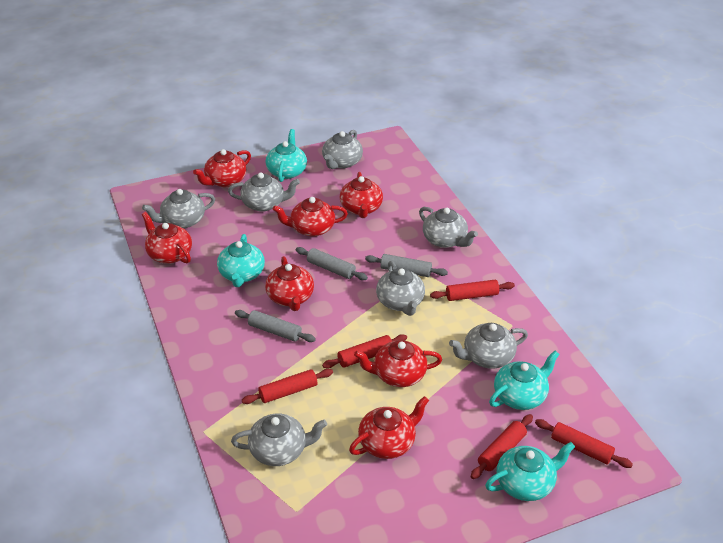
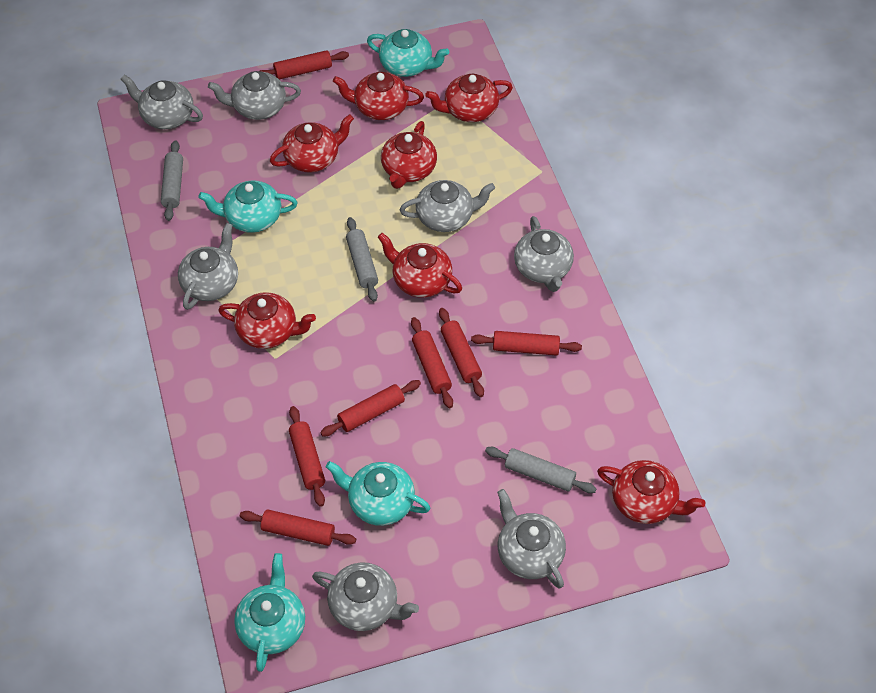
red rolling pin: [242,369,333,404] [322,334,407,368] [430,280,515,301] [471,414,533,479] [535,419,633,468] = 5 -> [240,509,356,546] [260,50,349,79] [289,406,325,507] [320,380,421,436] [411,317,453,408] [439,308,484,397] [471,331,582,356] = 7

